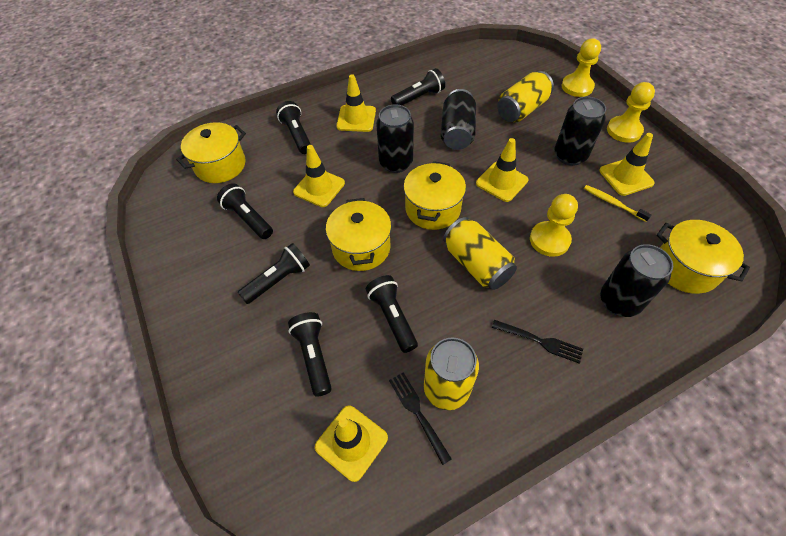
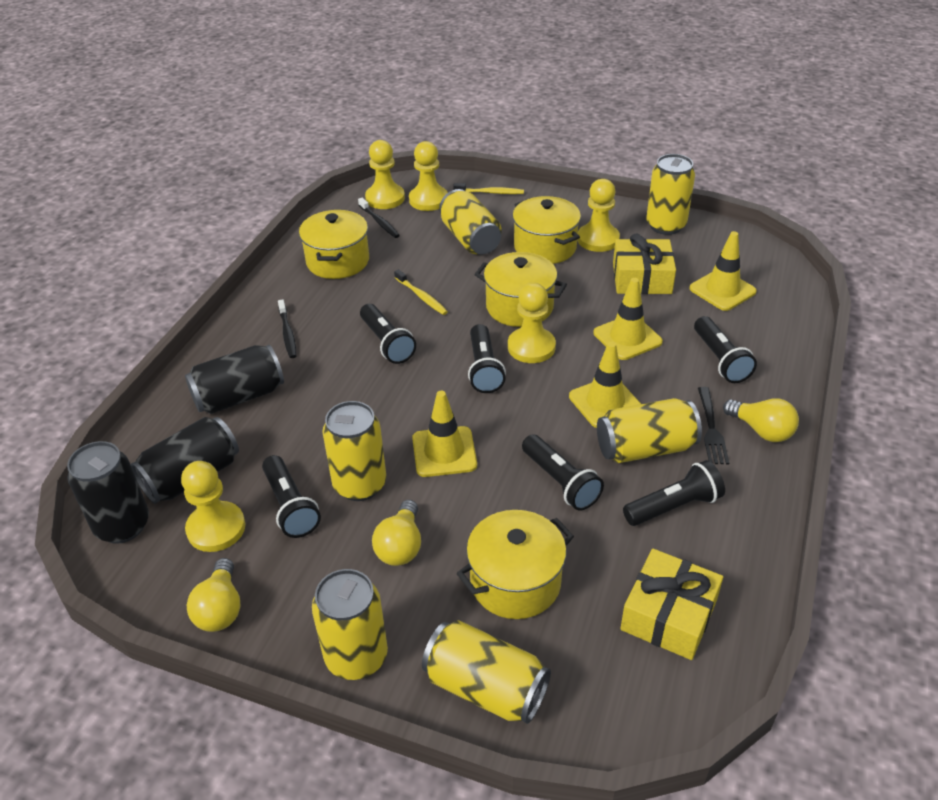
black can: [376,104,414,173] [441,89,476,150] [555,96,606,166] [600,244,673,317] = 4 -> [67,441,149,544] [130,417,239,504] [185,345,284,414] = 3
black fork: [389,372,452,465] [492,320,583,364] = 2 -> [698,387,729,464] = 1
black toothbrush: none = 0 -> [278,299,297,358] [358,198,400,238] = 2
yellow can: [424,337,479,410] [443,217,517,290] [497,71,554,122] = 3 -> [312,569,388,680] [322,401,386,501] [422,620,551,724] [439,189,502,254] [597,398,702,463] [646,154,695,235] = 6
yellow gift: none = 0 -> [613,234,676,294] [620,549,723,660] = 2
yellow light bulb: none = 0 -> [187,558,240,632] [372,500,421,566] [723,398,799,442] = 3
yellow pawn: [530,194,578,257] [562,38,601,97] [607,82,655,143] = 3 -> [181,461,245,552] [365,140,405,209] [409,141,448,211] [508,283,556,363] [577,179,620,252] = 5
yellow toothbrush: [584,185,652,222] = 1 -> [394,269,448,315] [453,183,524,194] = 2
yellow traffic cone: [293,145,345,207] [315,406,388,482] [336,74,376,132] [476,138,528,202] [599,133,655,196] = 5 -> [412,391,477,477] [569,342,641,428] [593,278,663,360] [689,231,757,311] = 4

